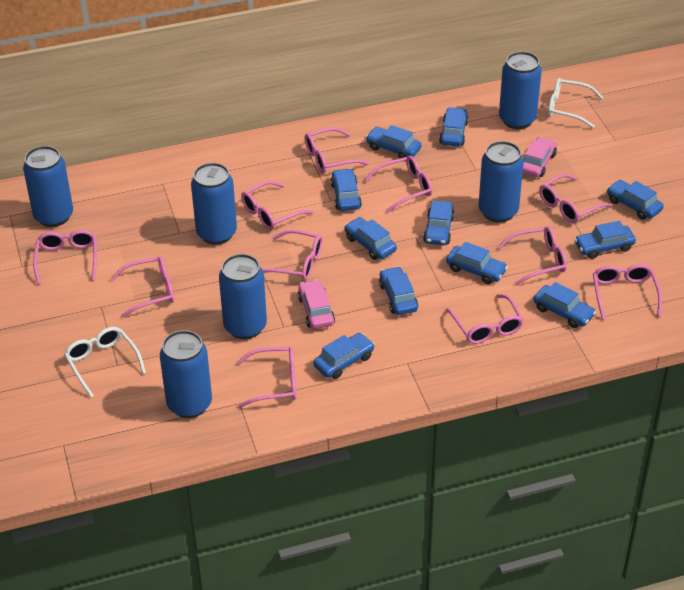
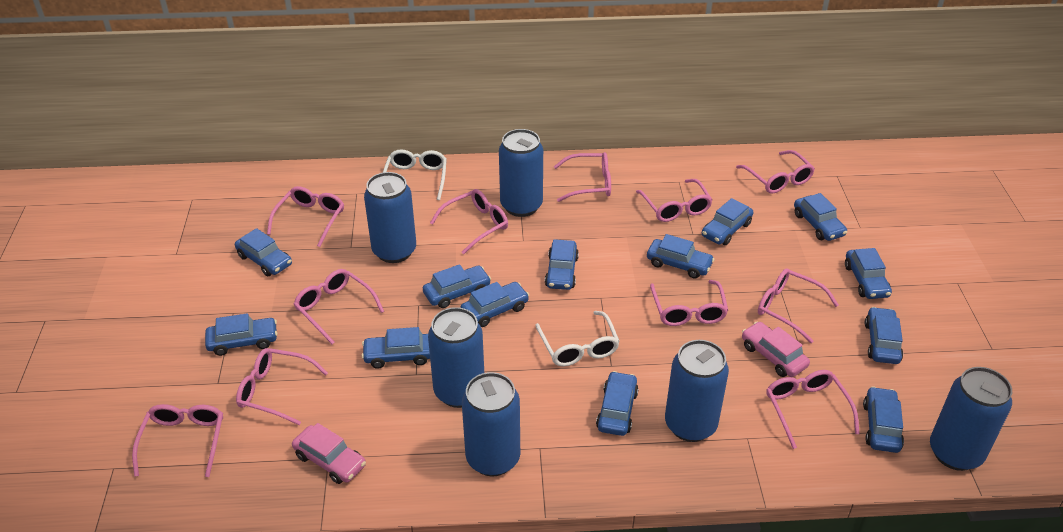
blue car: [313,333,375,379] [331,168,362,211] [344,217,397,260] [366,125,421,158] [379,266,418,315] [423,201,455,245] [439,107,469,146] [446,242,508,284] [533,282,596,328] [574,221,636,259] [607,180,664,220] = 11 -> [205,313,277,356] [235,228,292,276] [362,327,430,369] [423,264,491,308] [460,282,529,327] [545,239,579,290] [596,371,639,436] [647,234,715,279] [702,198,754,245] [794,193,847,241] [845,248,892,299] [863,386,904,453] [865,307,903,364] = 13

